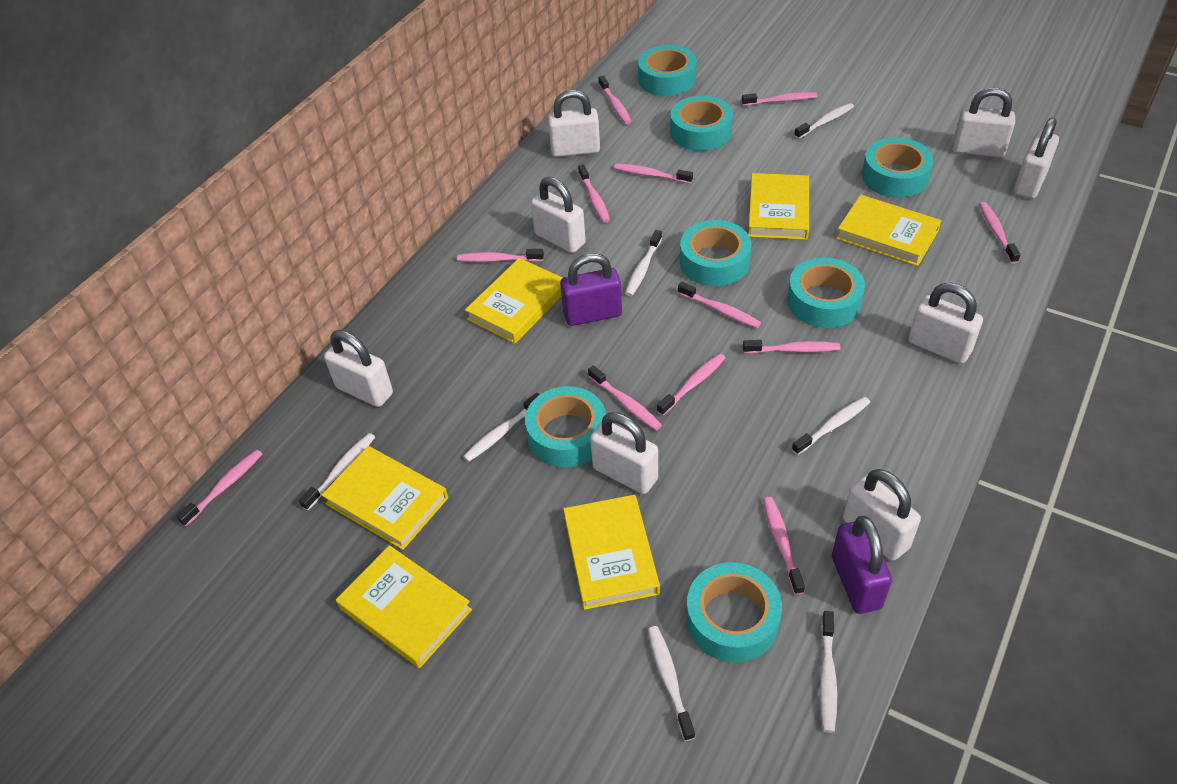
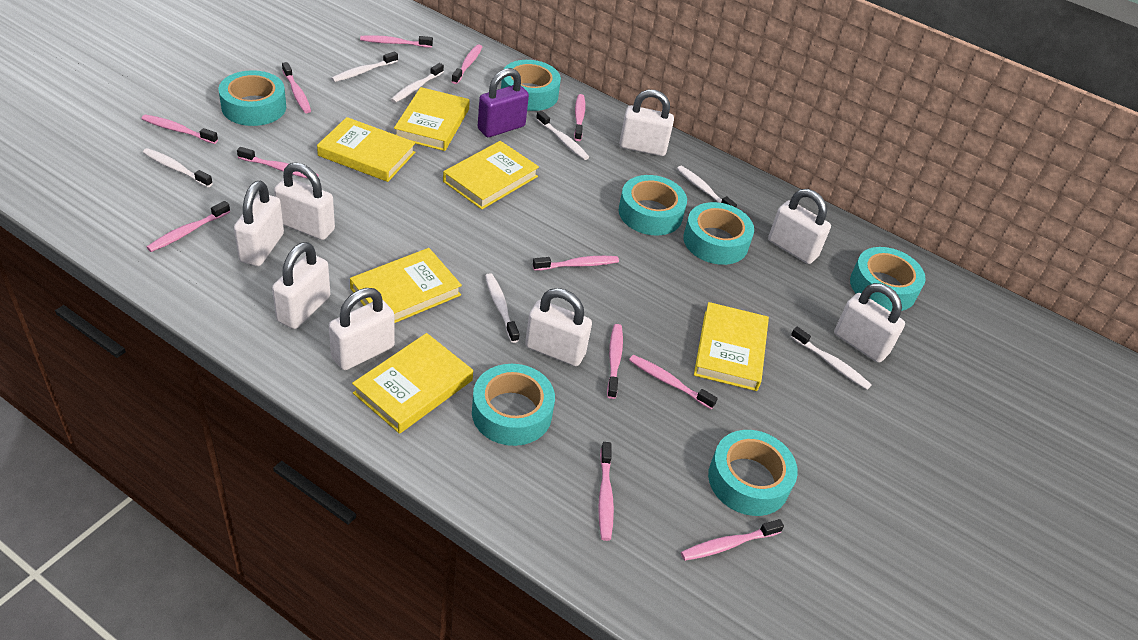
purple padlock: [560,253,622,326] [832,516,892,614] = 2 -> [478,68,529,137] = 1

